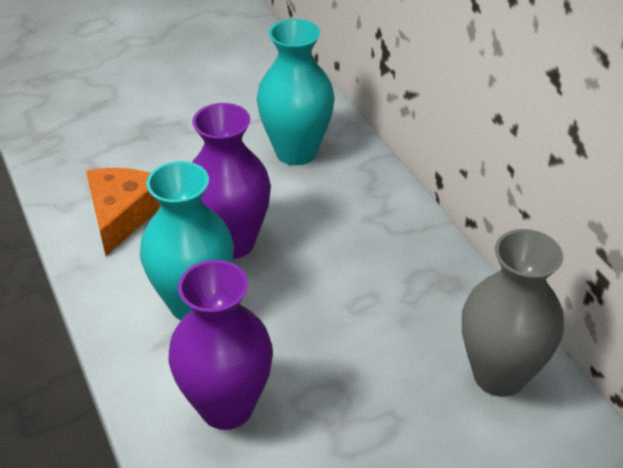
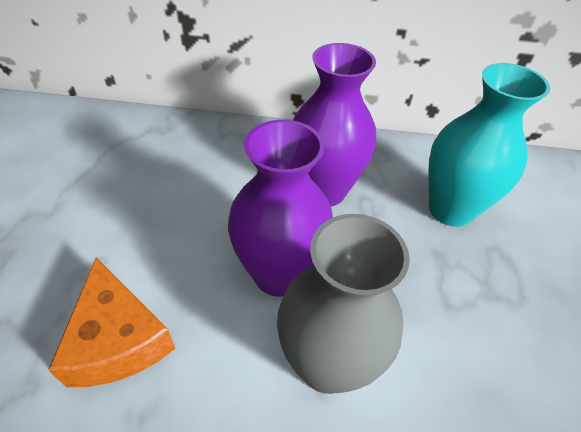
turquoise vase: [140,161,234,321] [256,19,335,165] = 2 -> [428,63,550,227] = 1

